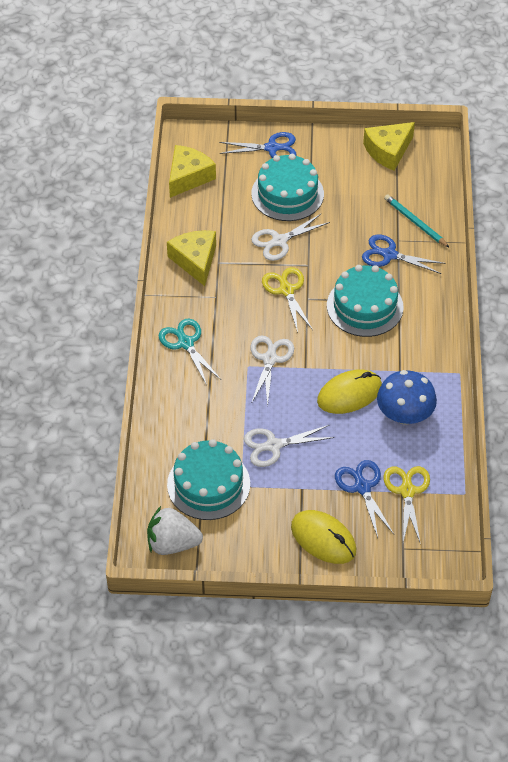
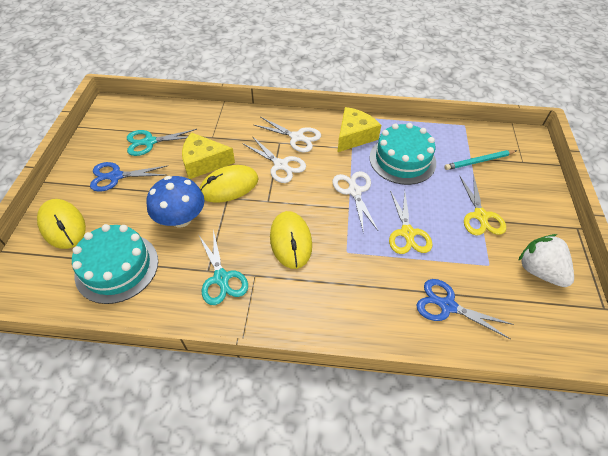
blue scissors: [219,132,296,158] [335,460,394,538] [362,235,445,274] = 3 -> [90,162,168,192] [417,279,514,340] = 2
turquoise cake: [167,439,250,520] [251,154,324,221] [327,265,404,337] = 3 -> [72,224,158,304] [369,123,436,185] = 2
turquoise scissors: [158,319,221,385] = 1 -> [127,129,197,156] [198,229,248,305] = 2
yellow cheese: [167,230,216,286] [169,145,216,198] [363,122,415,171] = 3 -> [182,132,235,179] [338,107,381,152] = 2
yellow mouse: [291,510,356,564] [317,369,382,414] = 2 -> [37,199,86,249] [200,165,259,203] [270,211,312,269] = 3

